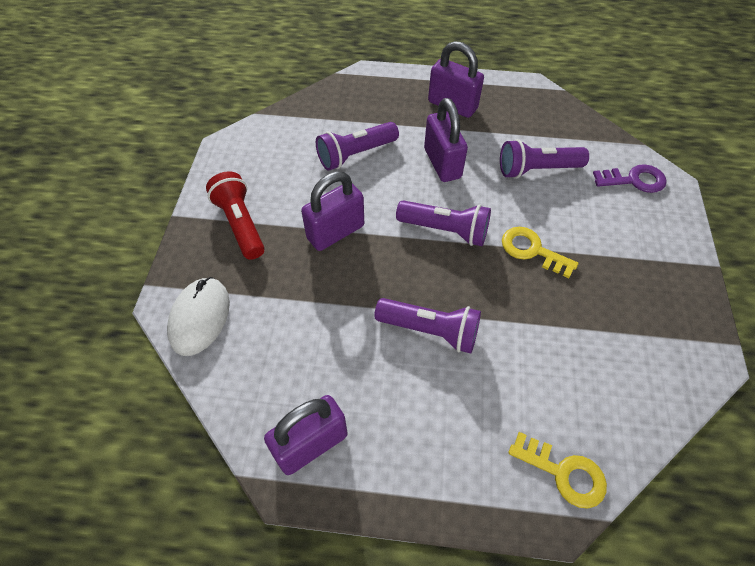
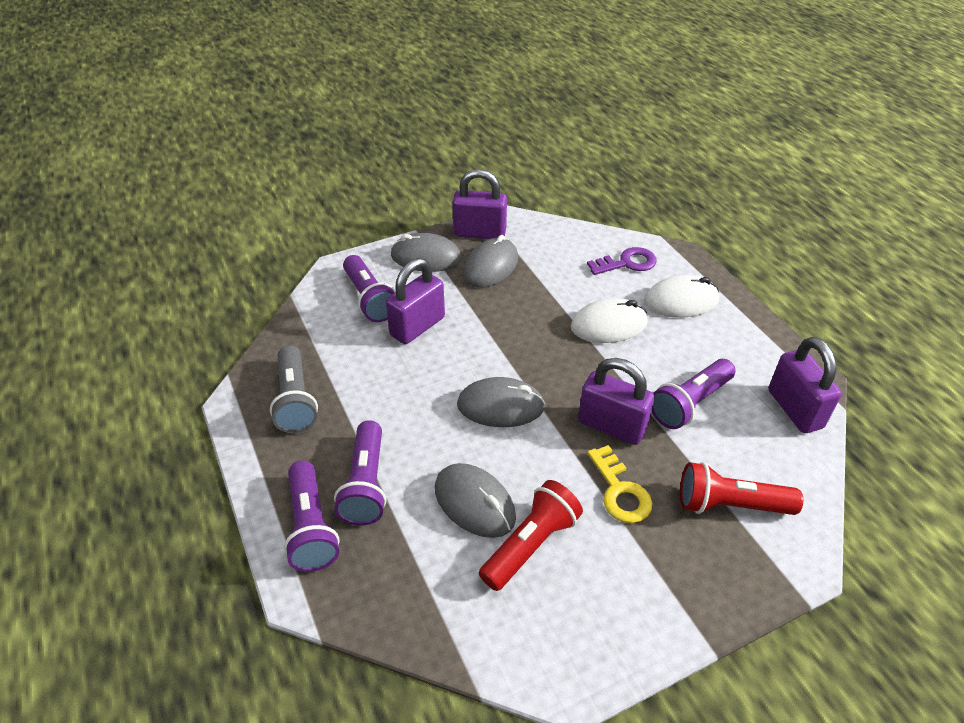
grey flashlight: none = 0 -> [270,345,318,433] = 1
grey mouse: none = 0 -> [390,233,462,272] [435,463,516,538] [457,377,545,427] [463,235,518,287] = 4
red flashlight: [206,171,265,260] = 1 -> [479,480,583,591] [680,462,803,515] = 2
white mouse: [167,277,230,356] = 1 -> [571,298,648,343] [644,275,719,318] = 2
yellow key: [502,227,578,278] [508,432,607,509] = 2 -> [587,445,653,523] = 1

